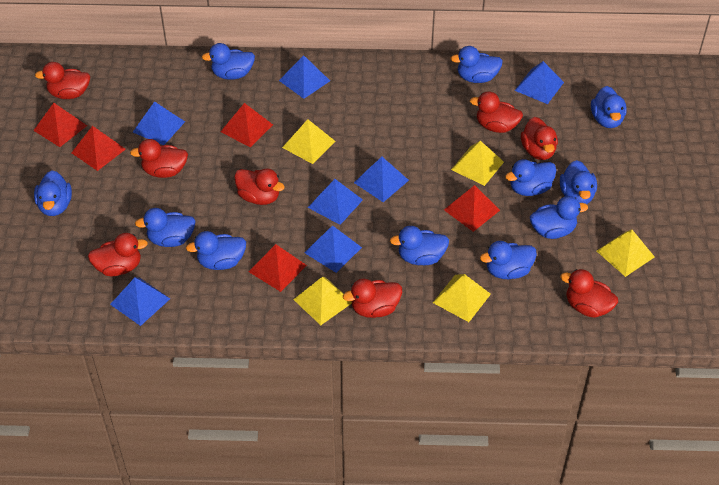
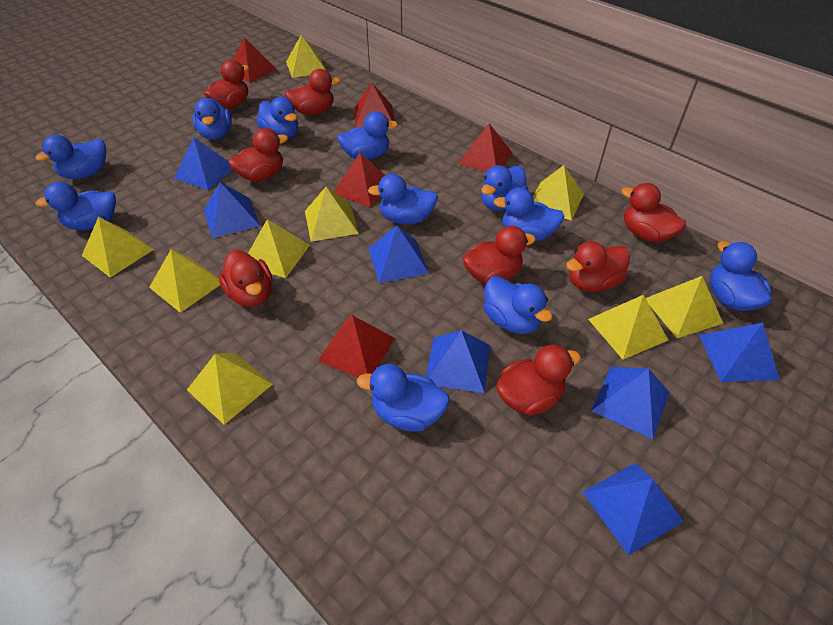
yellow pyramid: [282,119,336,164] [293,277,352,325] [433,274,491,322] [451,141,504,186] [597,229,655,277] = 5 -> [82,217,154,278] [149,249,220,313] [187,353,273,425] [248,219,310,278] [286,34,326,78] [305,187,359,242] [533,165,584,221] [588,295,668,360] [646,276,723,338] = 9

